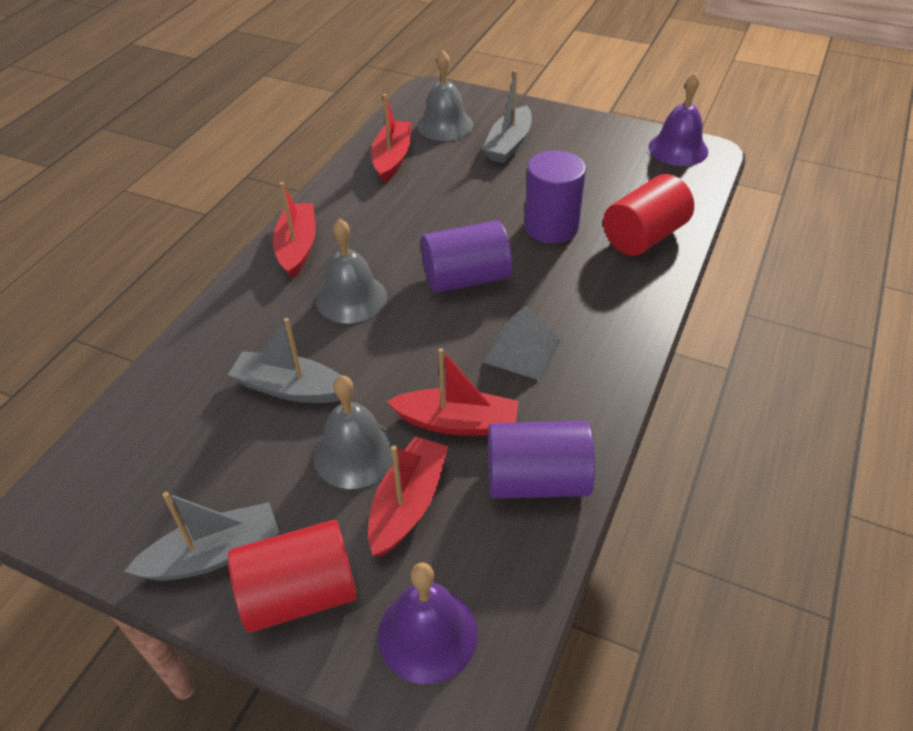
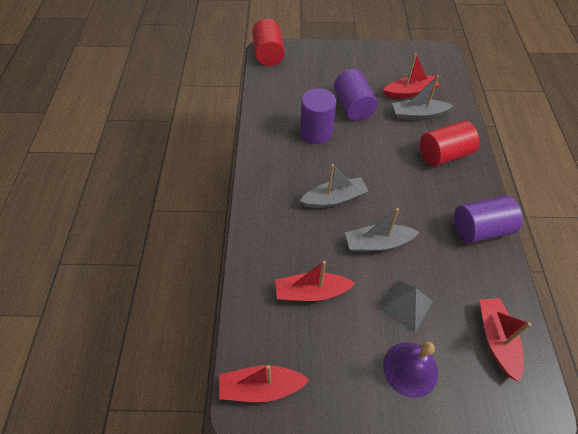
grey bell: [313,375,397,489] [316,219,387,324] [417,51,473,141] = 3 -> none = 0
purple bell: [378,563,478,684] [649,73,709,166] = 2 -> [383,341,438,398] = 1

